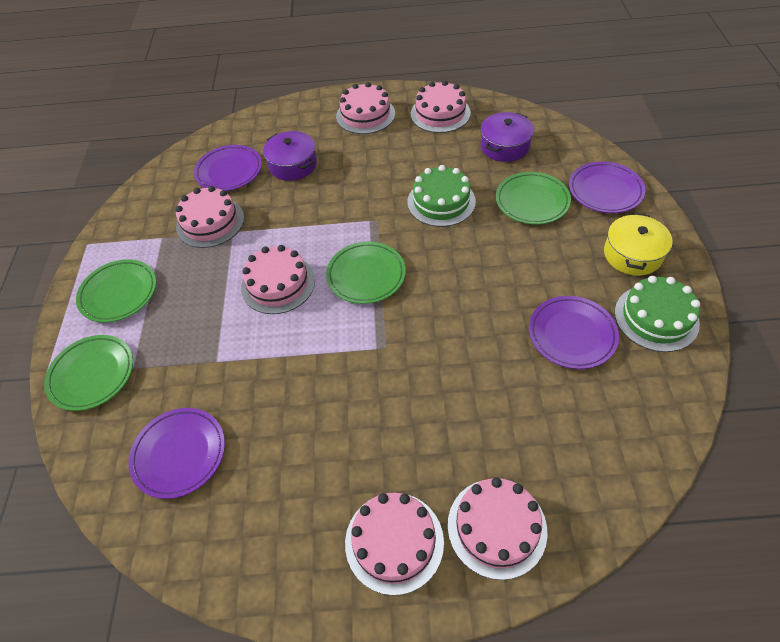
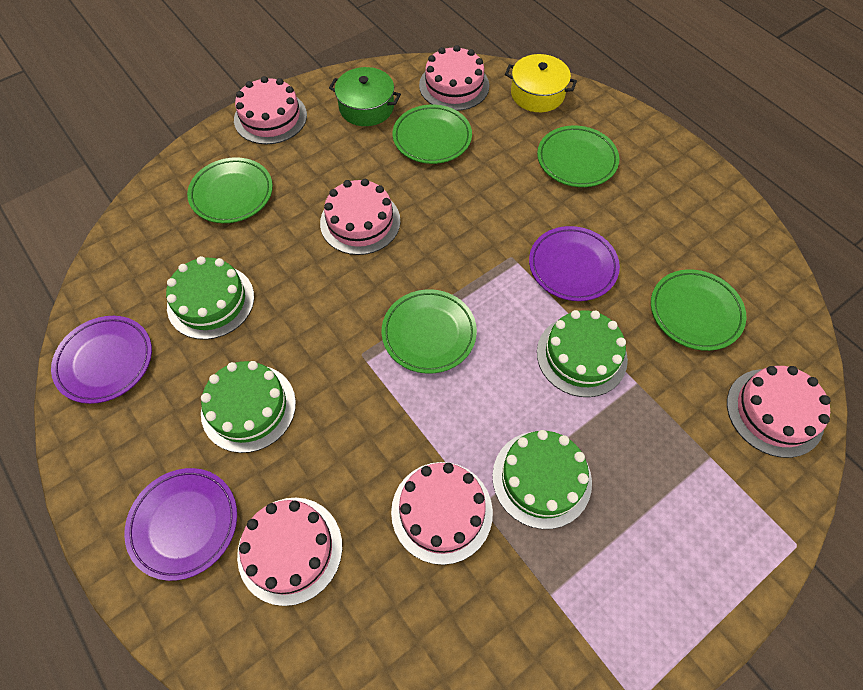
green cake: [407,165,476,227] [615,276,700,352] = 2 -> [166,256,254,340] [201,361,296,453] [492,430,592,529] [537,310,628,397] = 4
green plate: [44,335,133,411] [76,259,156,323] [326,242,406,304] [496,172,571,225] = 4 -> [187,157,273,223] [382,289,477,374] [393,105,472,164] [537,126,619,187] [651,269,746,351] = 5
green pot: none = 0 -> [329,67,401,126] = 1
purple plate: [128,408,225,499] [194,145,262,191] [529,296,619,369] [569,161,645,213] = 4 -> [51,316,152,404] [124,468,237,581] [529,226,620,301] = 3
purple pot: [263,131,317,181] [481,112,534,162] = 2 -> none = 0

